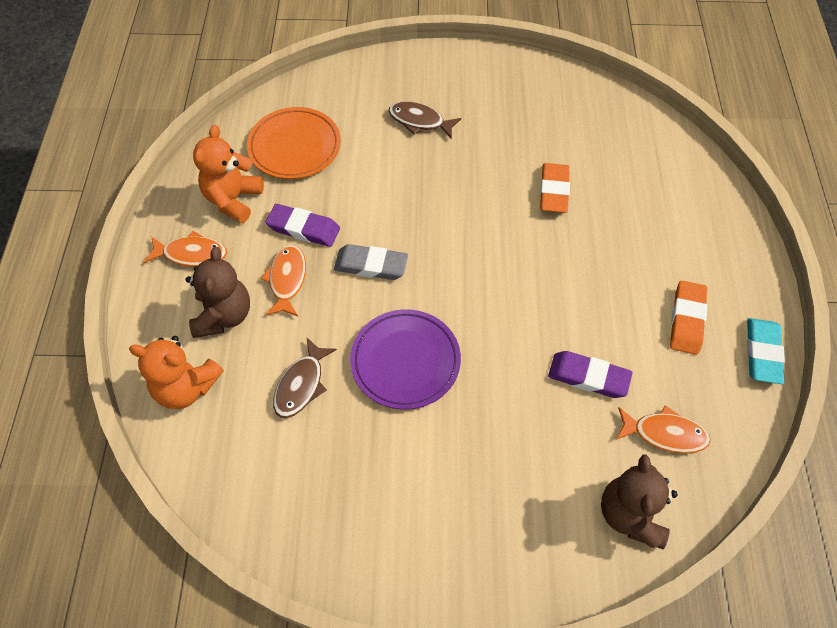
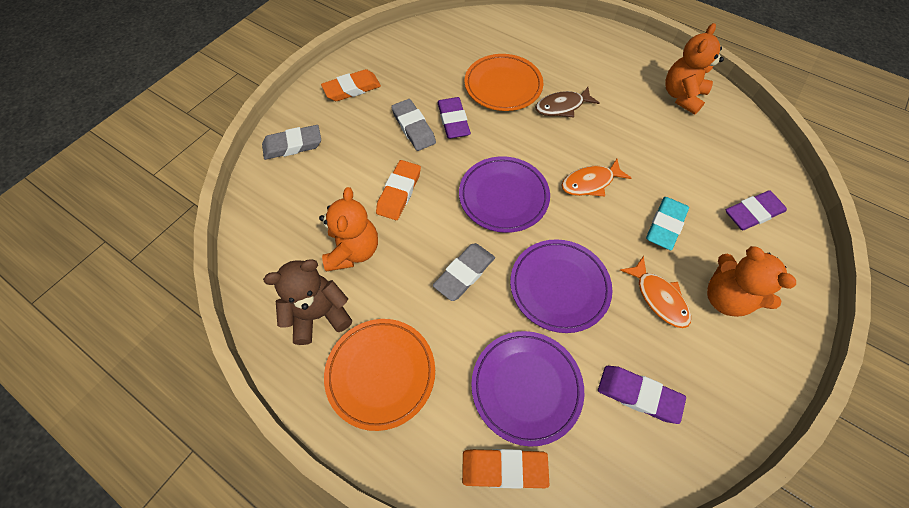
brown fish: [273,338,337,418] [388,101,461,139] = 2 -> [535,87,599,117] = 1
brown teddy bear: [186,247,250,338] [601,454,678,550] = 2 -> [263,259,352,345] = 1
grey eraser: [334,244,408,280] = 1 -> [262,125,321,160] [391,99,436,151] [433,243,495,301] = 3
orange eraser: [540,163,570,213] [670,281,708,355] = 2 -> [321,69,381,101] [376,160,421,220] [462,449,550,489] = 3
orange fish: [144,231,227,267] [261,245,306,316] [616,405,711,453] = 3 -> [562,159,631,197] [620,256,691,328] = 2
orange plate: [247,107,341,179] = 1 -> [324,319,435,431] [464,54,543,111] = 2
orange teddy bear: [129,336,223,409] [193,125,264,223] = 2 -> [319,187,378,271] [665,23,724,115] [707,246,796,317] = 3
purple eraser: [266,204,340,247] [548,351,632,398] = 2 -> [437,97,471,139] [598,366,686,424] [726,190,787,230] = 3
purple plate: [350,310,461,409] = 1 -> [459,156,550,233] [471,331,584,447] [510,239,612,333] = 3

